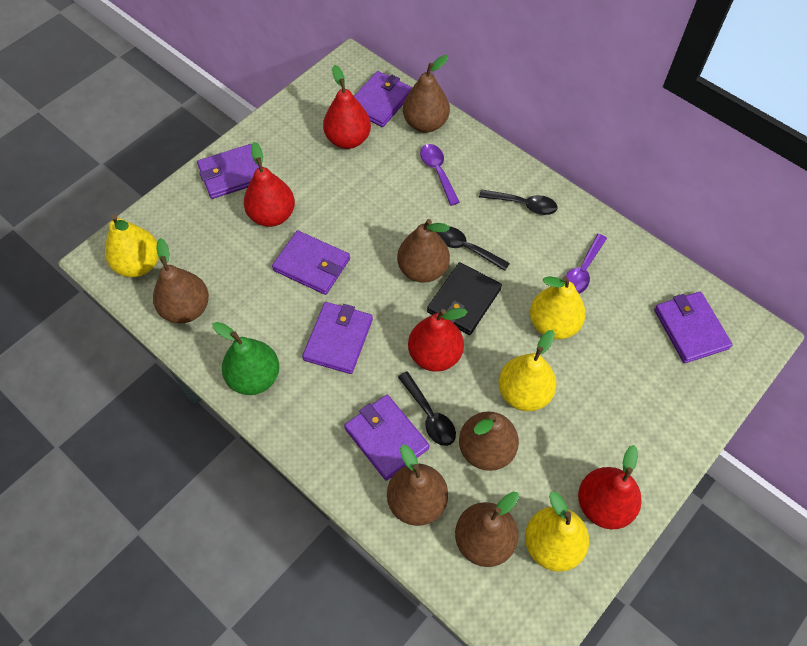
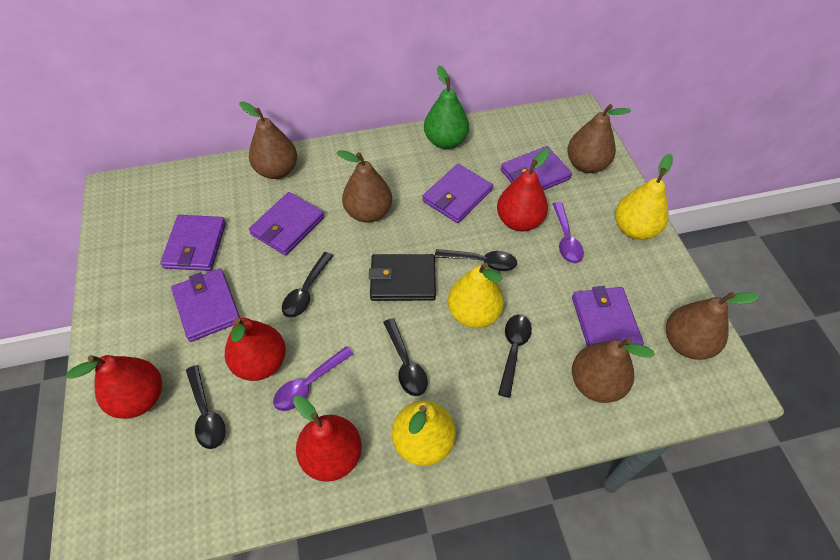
black spoon: [398,371,456,446] [436,226,510,271] [479,189,557,215] = 3 -> [186,365,226,449] [282,252,333,318] [383,318,428,396] [435,249,517,271] [498,315,532,398] = 5
brown pear: [153,238,209,324] [387,445,448,526] [397,219,450,283] [403,55,450,133] [455,492,519,567] [459,412,519,471] = 6 -> [239,101,297,179] [337,150,392,223] [567,104,631,173] [572,338,655,403] [666,292,760,360] = 5
yellow pear: [105,214,159,277] [498,330,557,411] [525,491,589,572] [530,276,586,339] = 4 -> [392,401,456,466] [448,262,504,328] [615,154,673,240] = 3

